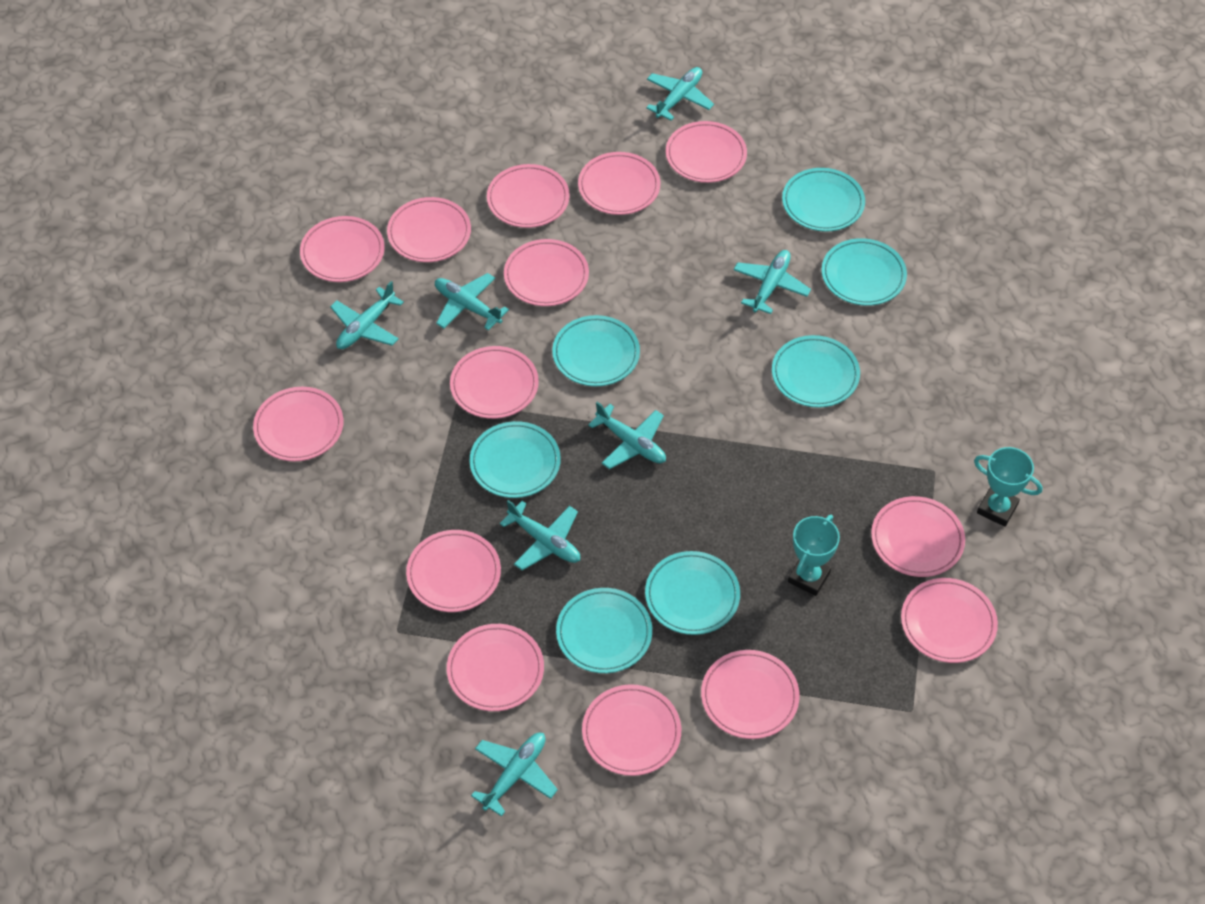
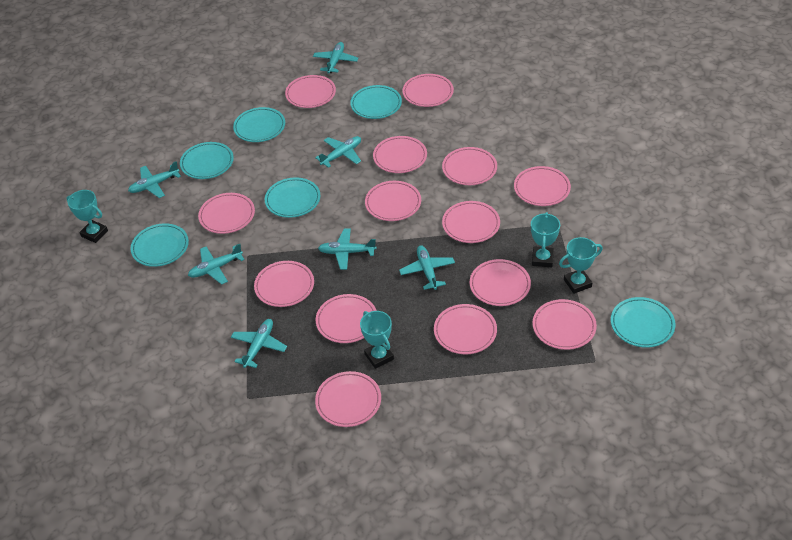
turquoise plate: [470,421,561,498] [552,315,640,386] [556,588,652,673] [645,551,740,635] [772,335,860,408] [782,168,865,232] [821,238,907,306] = 7 -> [130,223,189,267] [180,142,234,179] [233,107,285,142] [265,177,321,218] [350,85,402,119] [611,297,675,348] = 6
turquoise trophy: [788,515,840,596] [974,447,1042,527] = 2 -> [66,190,108,243] [360,311,394,369] [531,212,560,267] [559,237,603,294] = 4

